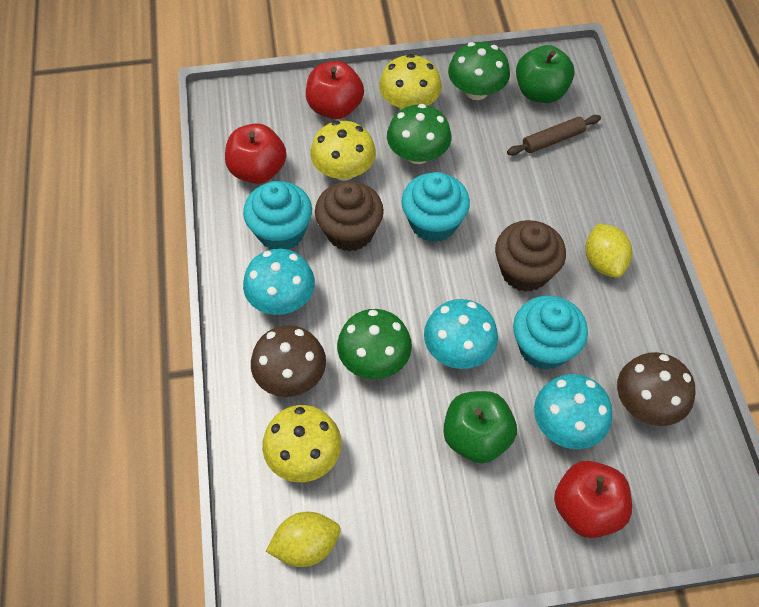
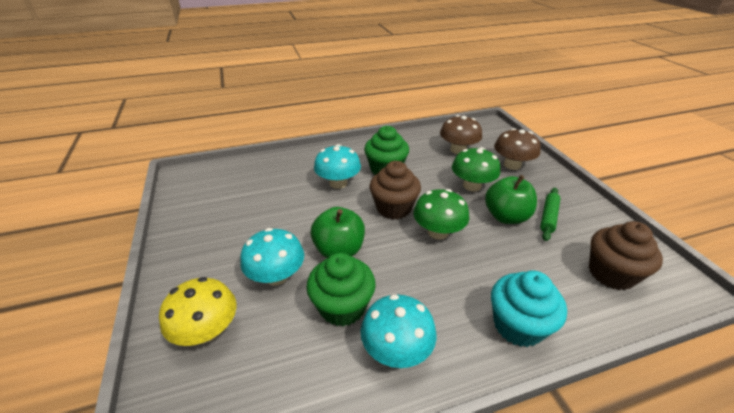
brown rolling pin: [507,115,601,156] = 1 -> none = 0
green cupcake: none = 0 -> [306,253,376,327] [364,126,409,175] = 2
green mushroom: [337,309,412,379] [387,104,452,164] [448,42,510,100] = 3 -> [413,189,469,240] [452,147,500,191] = 2
green rolling pin: none = 0 -> [540,187,561,241] = 1
red apple: [225,123,286,184] [306,61,364,119] [554,461,632,538] = 3 -> none = 0
turquoise cupcake: [243,181,312,249] [401,172,470,242] [513,296,588,370] = 3 -> [491,270,567,347] = 1
yellow lemon: [266,512,341,567] [586,223,632,278] = 2 -> none = 0
yellow mushroom: [262,405,341,482] [310,121,376,181] [379,54,442,110] = 3 -> [159,277,237,346] = 1

